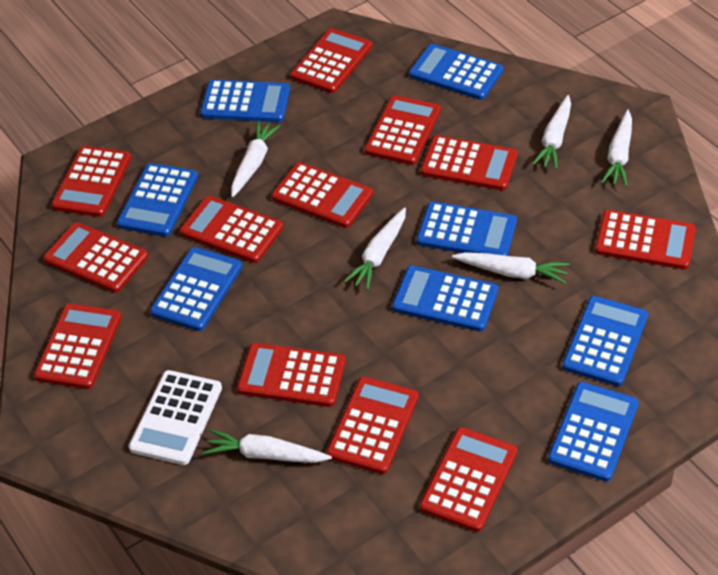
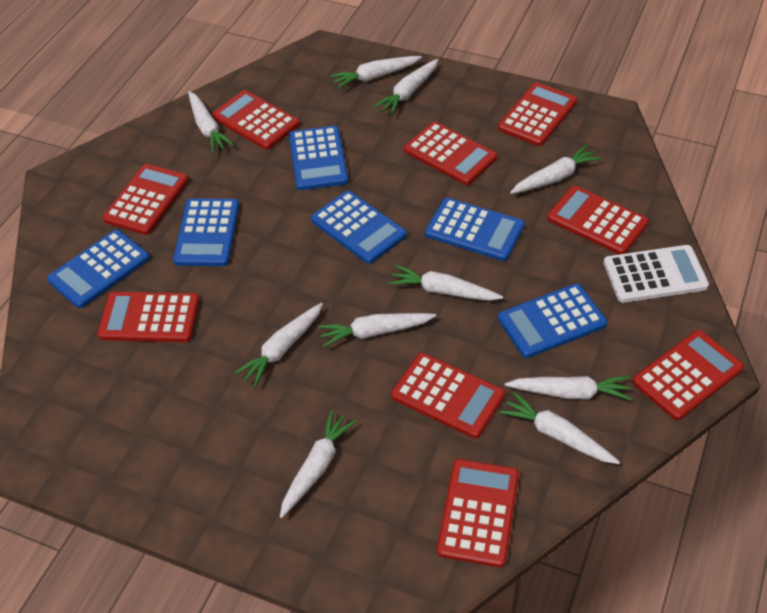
blue calculator: [117,163,198,237] [150,247,242,331] [200,79,290,122] [392,265,498,332] [409,44,503,100] [416,201,517,256] [548,382,639,482] [562,296,648,386] = 8 -> [47,230,150,308] [173,199,240,266] [289,126,348,190] [311,191,407,264] [425,198,525,261] [498,283,607,358] = 6
red calculator: [34,303,122,389] [43,222,148,293] [51,146,131,217] [180,196,283,263] [237,343,346,407] [272,162,373,228] [291,28,372,93] [326,377,418,474] [365,95,441,165] [420,427,518,532] [421,135,517,190] [595,210,696,269] = 12 -> [97,292,200,342] [103,164,189,235] [212,90,300,150] [391,353,505,439] [404,122,497,185] [437,459,519,567] [498,82,578,146] [547,186,649,254] [633,330,744,420] = 9
white carrot: [203,429,332,463] [231,121,281,197] [344,207,406,290] [452,252,569,284] [532,95,571,170] [601,110,632,187] = 6 -> [188,91,234,153] [234,303,323,387] [280,410,357,518] [318,313,436,347] [330,56,422,89] [373,59,439,115] [389,265,503,301] [499,392,620,464] [505,376,632,400] [510,145,602,194] = 10

